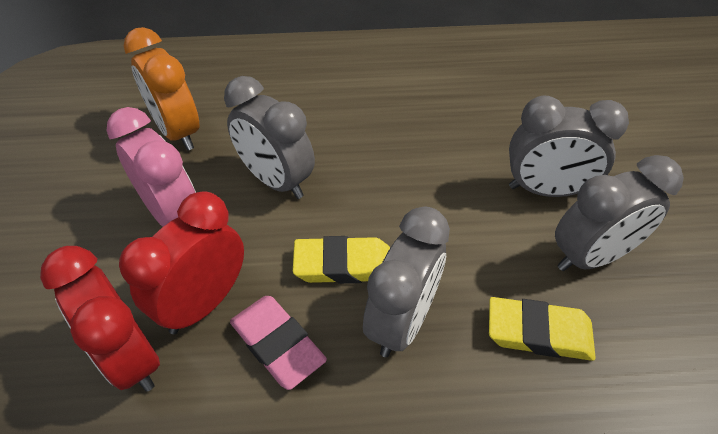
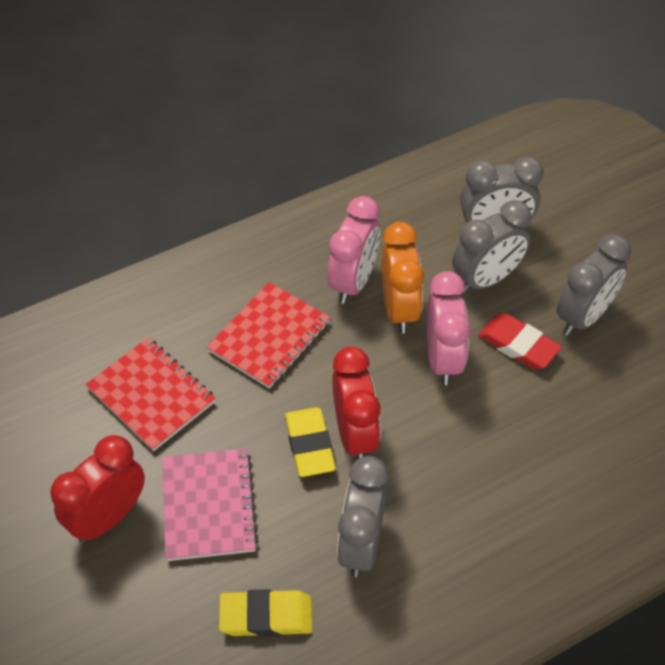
pink clock: [107,107,196,227] = 1 -> [327,196,380,304] [427,271,471,385] = 2
pink eraser: [230,296,327,390] = 1 -> none = 0
pink notebook: none = 0 -> [162,448,258,561] = 1
red eraser: none = 0 -> [478,313,562,370] = 1
red notebook: none = 0 -> [85,338,216,451] [207,282,331,389] = 2

